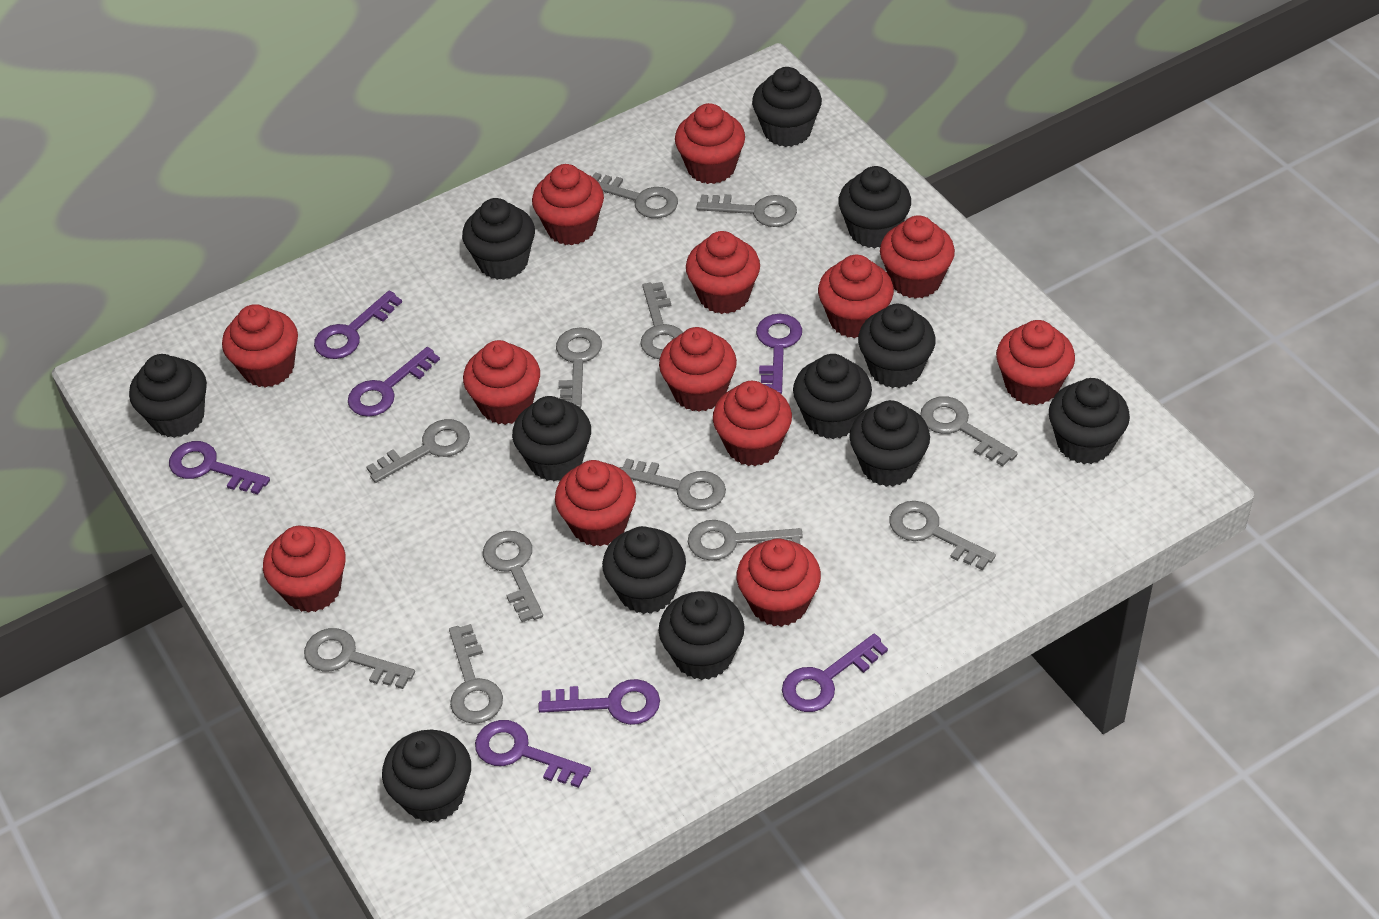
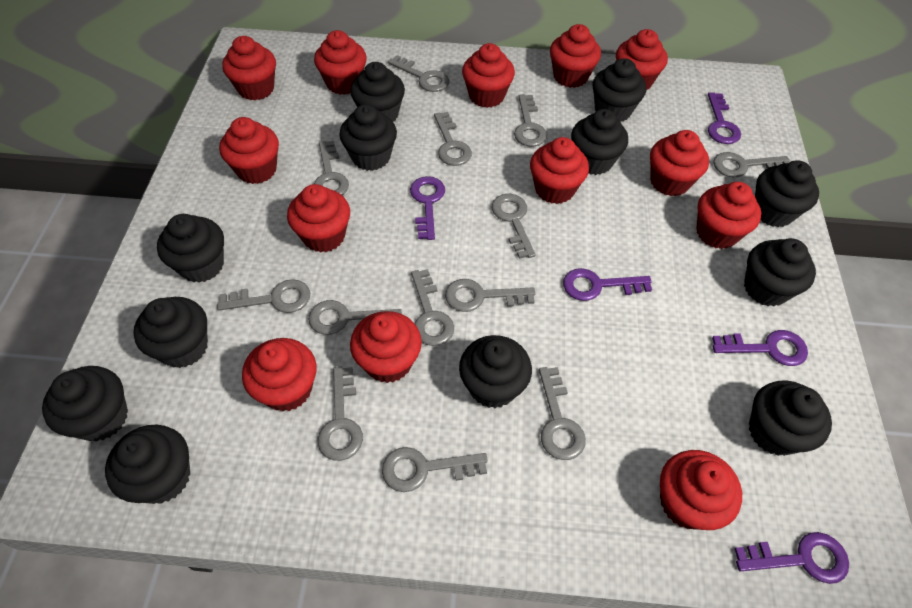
grey key: [304,628,415,689] [366,419,470,483] [449,624,503,724] [483,531,543,622] [556,327,602,408] [592,172,678,218] [620,459,726,510] [640,282,683,359] [688,520,803,561] [696,194,797,227] [890,501,996,570] [920,396,1018,467] = 12 -> [217,279,310,313] [308,300,402,335] [314,141,349,195] [318,367,363,461] [382,447,488,492] [388,55,449,92] [411,269,454,346] [434,112,472,166] [445,279,535,312] [492,194,536,259] [514,94,547,147] [539,367,586,460] [713,152,790,178] = 13
purple key: [169,441,270,495] [314,290,402,359] [348,347,440,417] [475,720,591,788] [539,679,660,725] [756,314,802,394] [782,634,888,712] = 7 -> [410,176,445,240] [563,268,652,301] [708,92,741,144] [712,330,808,366] [735,532,849,584] = 5

